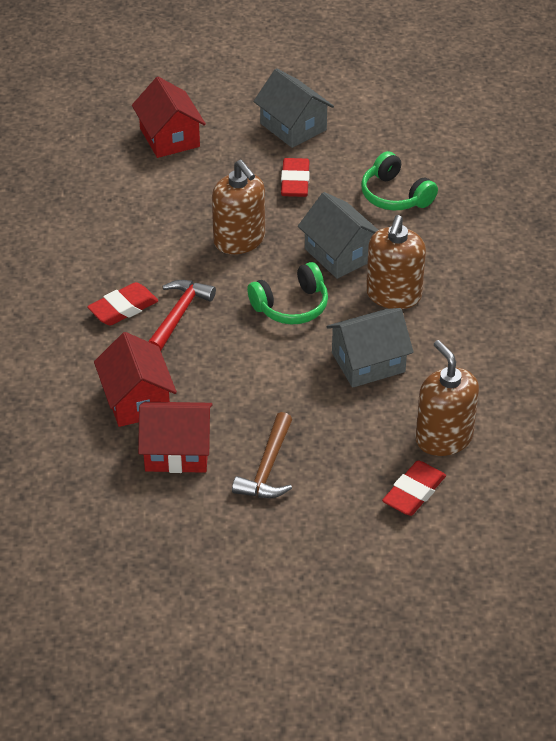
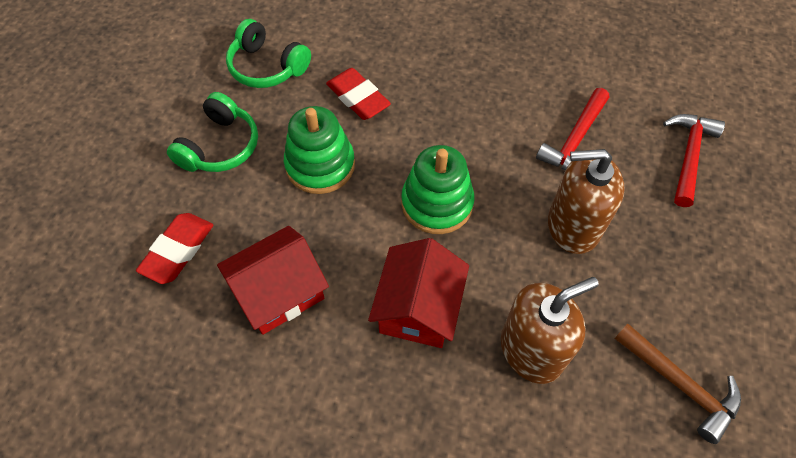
brown soap dispenser: [212,160,265,254] [366,215,426,309] [415,340,479,456] = 3 -> [501,277,599,384] [548,149,625,254] = 2
green stacking toy: none = 0 -> [284,106,355,194] [401,145,475,234] = 2
grey house: [253,68,334,148] [298,192,378,279] [326,308,414,388] = 3 -> none = 0
red eraser: [87,282,159,326] [281,158,310,197] [382,461,446,516] = 3 -> [136,213,213,284] [326,68,391,120] = 2
red hammer: [148,280,216,351] = 1 -> [536,88,609,170] [663,114,725,207] = 2
red house: [94,332,177,427] [132,77,206,158] [138,402,213,473] = 3 -> [217,226,329,335] [368,238,469,348] = 2

